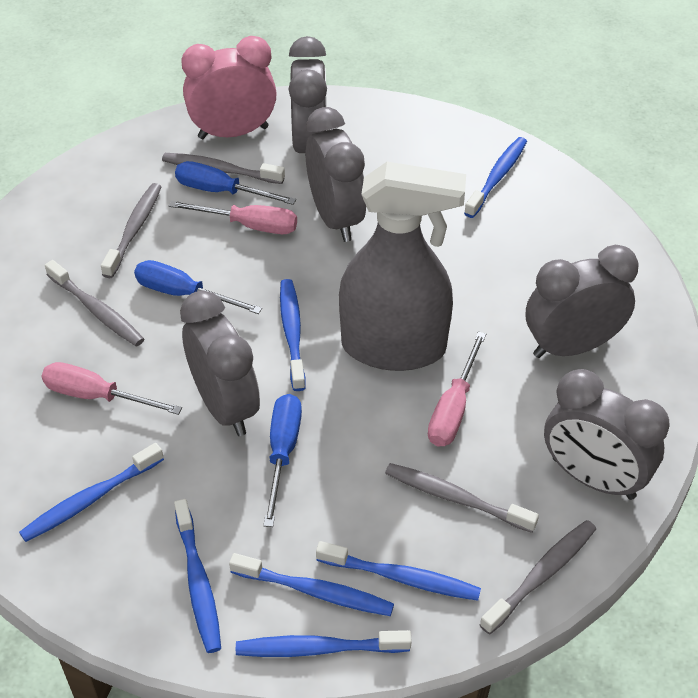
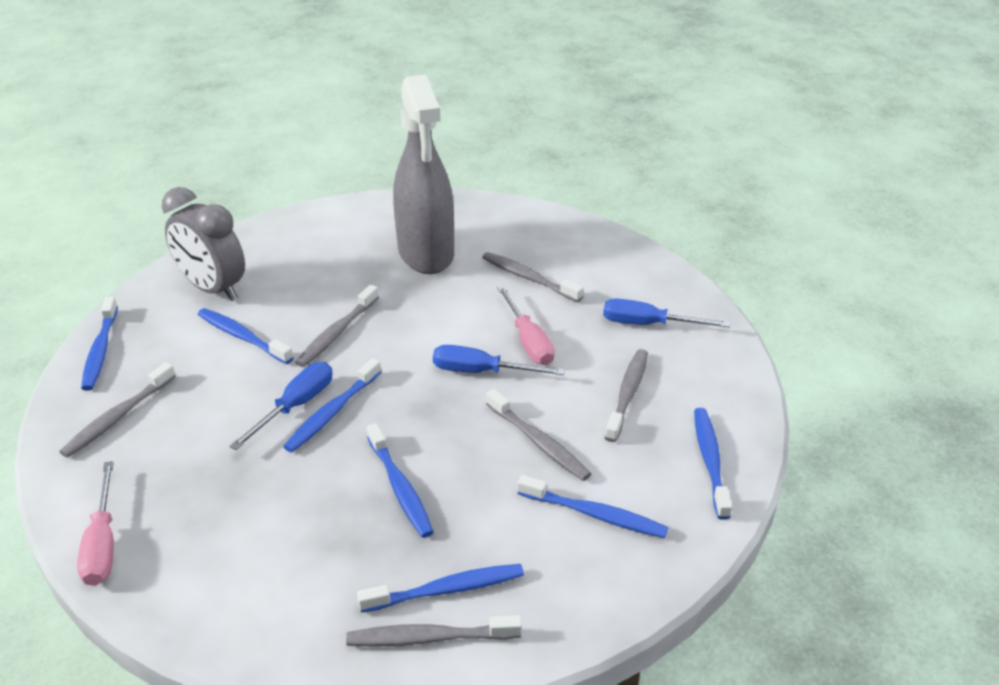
grey clock: [180,290,260,436] [288,36,327,157] [306,107,366,242] [526,245,638,358] [544,369,669,500] = 5 -> [162,187,245,301] = 1
grey toothbrush: [45,260,144,347] [101,183,161,278] [162,153,285,184] [385,463,539,533] [480,520,596,634] = 5 -> [59,362,176,458] [295,285,379,367] [346,615,522,647] [482,252,584,302] [486,389,591,481] [605,349,648,442] = 6
pink clock: [181,36,277,139] = 1 -> none = 0
pink screwdriver: [41,362,182,415] [169,201,297,234] [428,331,486,447] = 3 -> [77,461,114,586] [497,285,555,365] = 2

